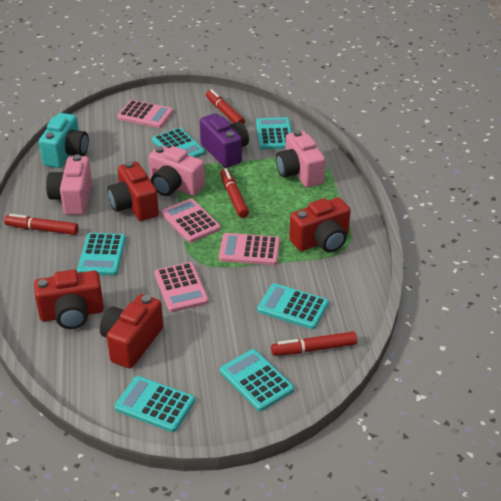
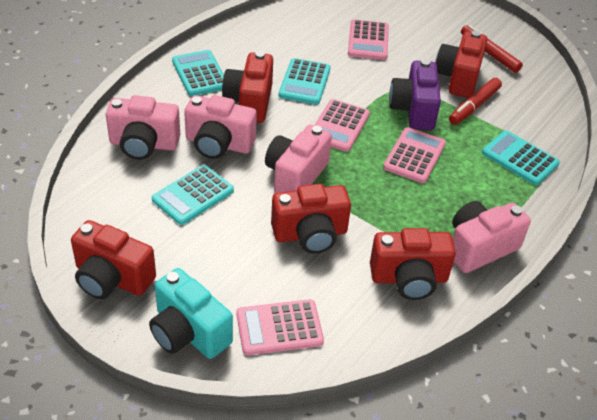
pink camera: [46,155,92,215] [149,146,205,196] [276,130,325,187] = 3 -> [106,95,180,160] [184,95,257,159] [265,125,332,193] [452,201,531,273] = 4
red camera: [34,269,104,329] [100,294,163,368] [107,161,159,221] [289,198,351,252] = 4 -> [71,220,156,299] [222,51,273,123] [271,184,351,254] [370,228,456,300] [435,31,487,98] = 5
red marker: [4,214,78,235] [206,89,245,124] [220,169,249,218] [271,332,357,356] = 4 -> [449,78,502,125] [461,25,523,73] = 2
turquoise calculator: [77,233,126,276] [114,376,195,432] [152,128,205,158] [220,349,294,411] [256,117,292,149] [257,283,329,329] = 6 -> [152,165,234,225] [172,50,224,96] [279,58,331,105] [482,130,560,185] = 4

